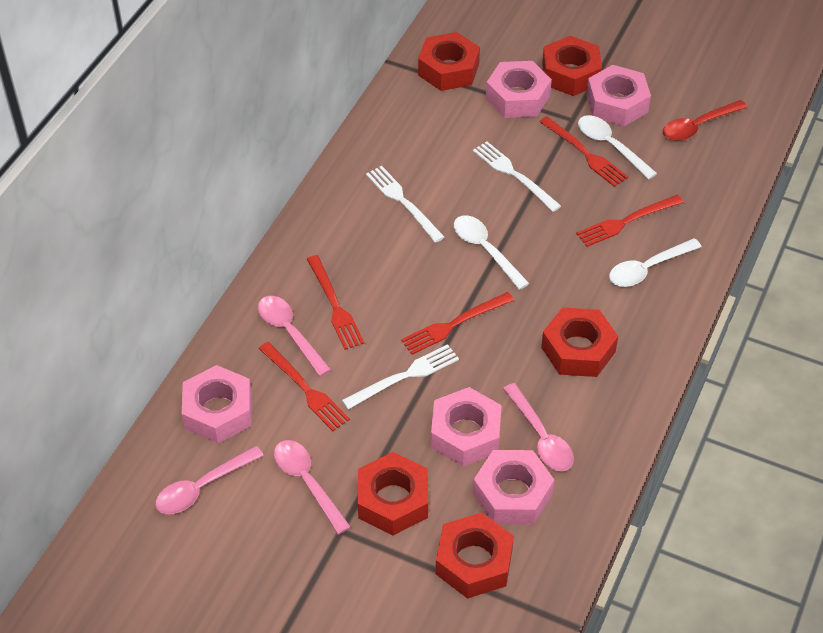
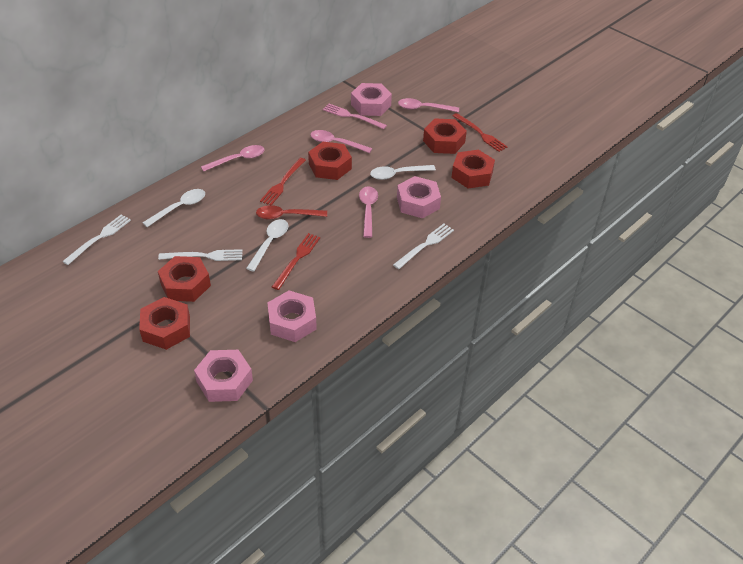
pink fork: none = 0 -> [323,103,387,129] = 1
pink nut: [182,365,252,443] [431,387,501,467] [473,450,554,525] [486,61,552,118] [586,65,651,126] = 5 -> [194,350,253,402] [267,290,317,342] [351,83,392,116] [397,176,441,218] = 4
red fork: [259,342,350,431] [307,255,364,350] [401,292,514,355] [540,116,628,187] [576,195,684,247] = 5 -> [260,158,306,205] [272,233,320,290] [453,113,507,152] = 3

